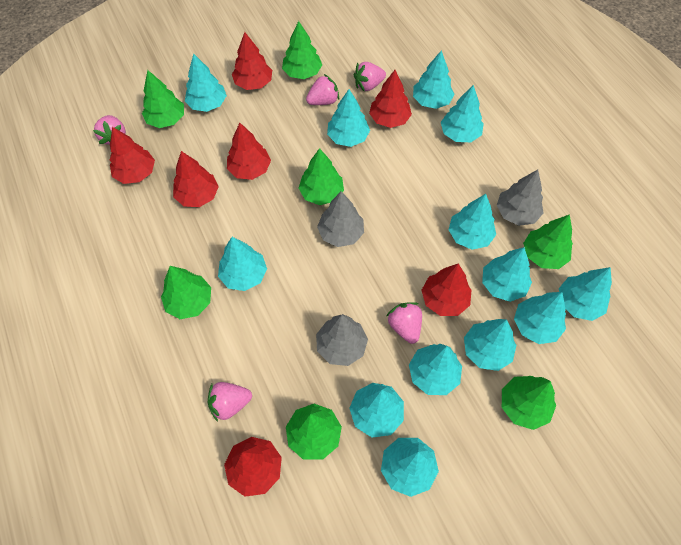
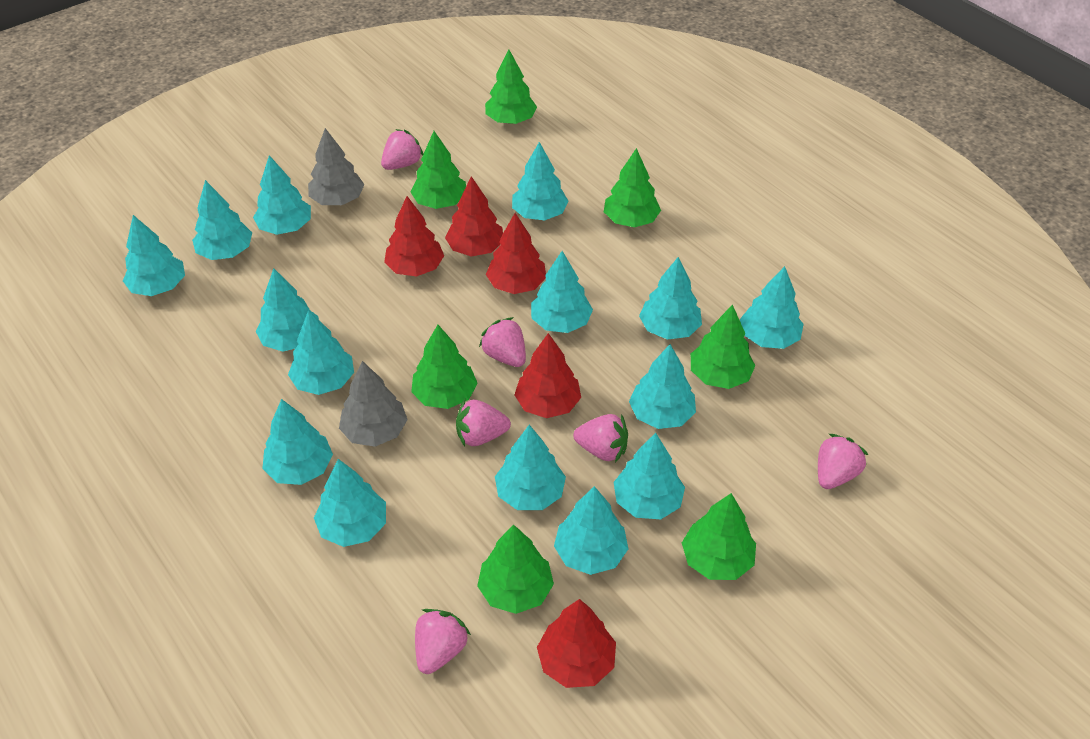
grey tree: [316,314,368,366] [317,191,364,247] [496,170,543,226] = 3 -> [308,128,364,205] [339,361,408,447] = 2
pink strawberry: [93,115,126,145] [208,382,252,422] [306,74,339,105] [354,62,386,92] [387,302,422,344] = 5 -> [381,129,423,170] [415,609,471,674] [456,399,511,447] [479,317,526,367] [573,414,628,463] [818,434,868,489] = 6
red tree: [110,127,155,184] [173,151,219,207] [224,437,282,497] [227,123,271,180] [232,32,272,90] [369,70,412,128] [422,264,471,316] = 7 -> [384,196,444,276] [445,176,503,257] [486,213,546,294] [514,333,581,418] [537,599,616,688] = 5
turquoise tree: [185,53,227,112] [218,237,267,291] [327,89,370,147] [349,383,404,438] [381,438,439,497] [409,344,462,395] [413,50,454,109] [441,85,484,142] [449,194,496,250] [464,319,516,371] [482,247,532,302] [514,292,566,344] [559,267,612,321] = 13 -> [123,215,185,296] [192,180,252,260] [253,155,311,235] [255,268,319,352] [262,399,333,485] [288,310,354,395] [314,459,386,547] [495,425,566,510] [512,142,569,220] [531,251,593,333] [554,486,628,575] [613,433,685,519] [629,344,696,429] [639,257,702,340] [740,266,804,349] = 15

